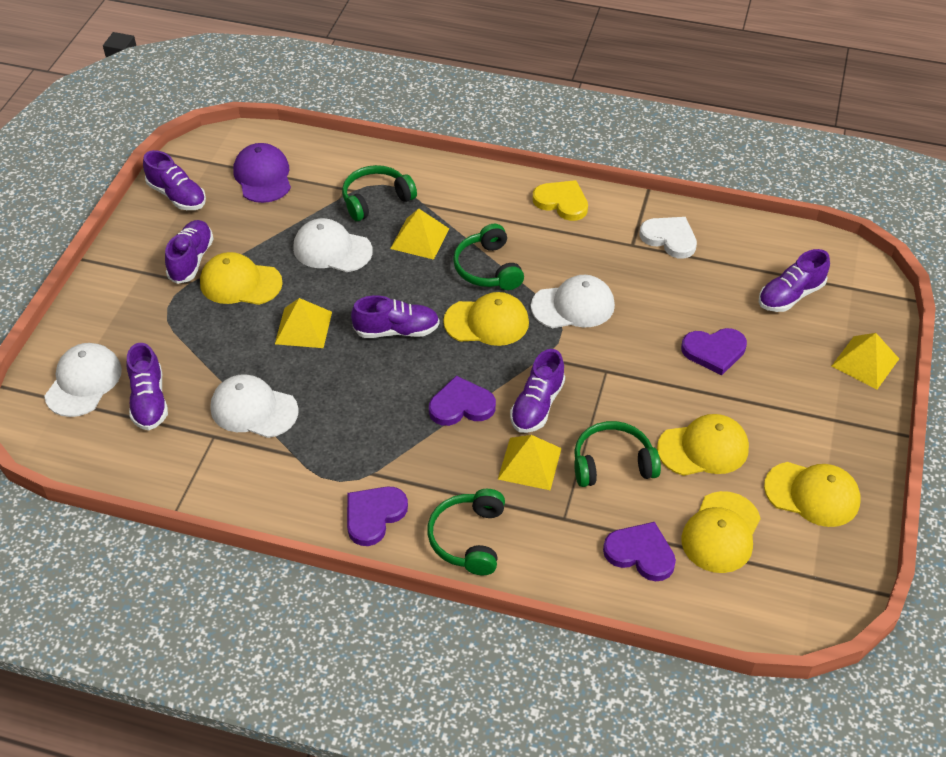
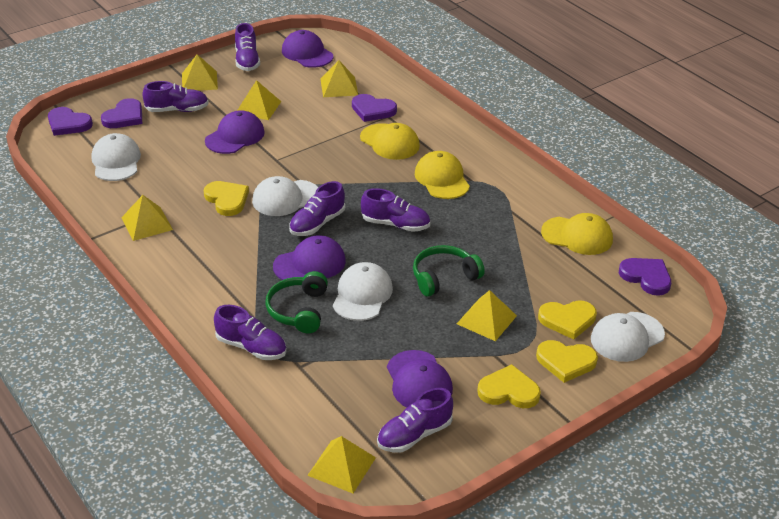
green headphones: [342,165,417,221] [427,489,505,575] [453,224,524,290] [574,421,661,487] = 4 -> [265,271,328,333] [413,245,485,297] = 2
purple cap: [233,143,291,203] = 1 -> [205,110,265,154] [273,235,346,280] [282,30,333,68] [387,350,453,407] = 4
white heart: [640,217,697,259] = 1 -> none = 0
yellow cap: [200,252,283,305] [443,292,529,346] [657,414,749,476] [681,491,761,573] [764,462,861,527] = 5 -> [360,123,420,160] [415,151,470,199] [541,213,613,255] = 3
yellow heart: [533,180,588,221] = 1 -> [204,181,249,216] [477,364,541,408] [536,340,598,383] [538,300,597,340] = 4
yellow pyramid: [275,298,332,348] [390,208,449,260] [498,435,562,490] [831,333,899,389] = 4 -> [121,195,173,241] [182,55,218,91] [237,80,282,120] [307,436,376,493] [320,60,358,97] [457,290,517,341] = 6

